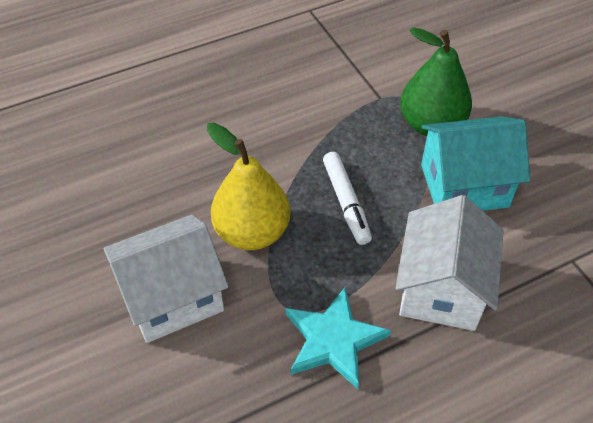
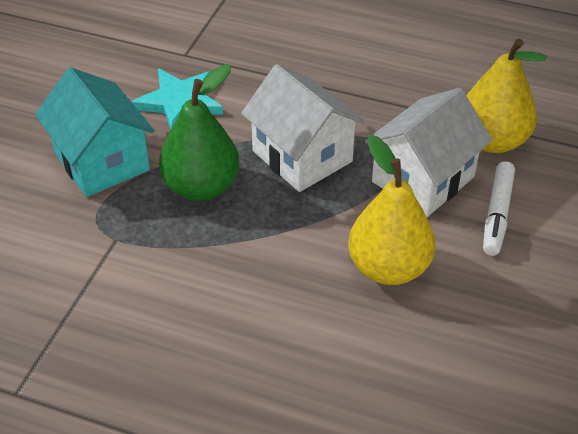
yellow pear: [207,122,291,250] = 1 -> [348,135,436,285] [467,39,547,153] = 2

